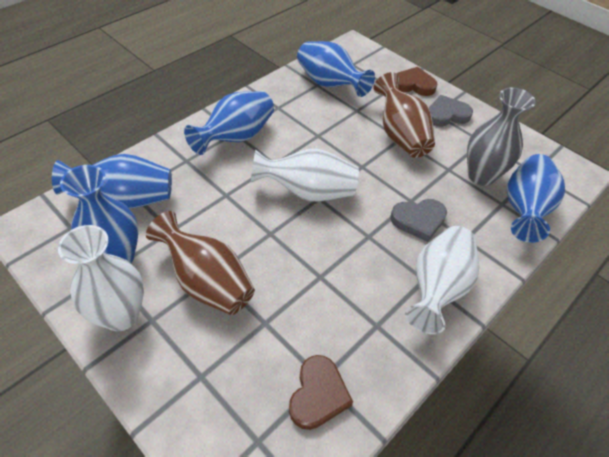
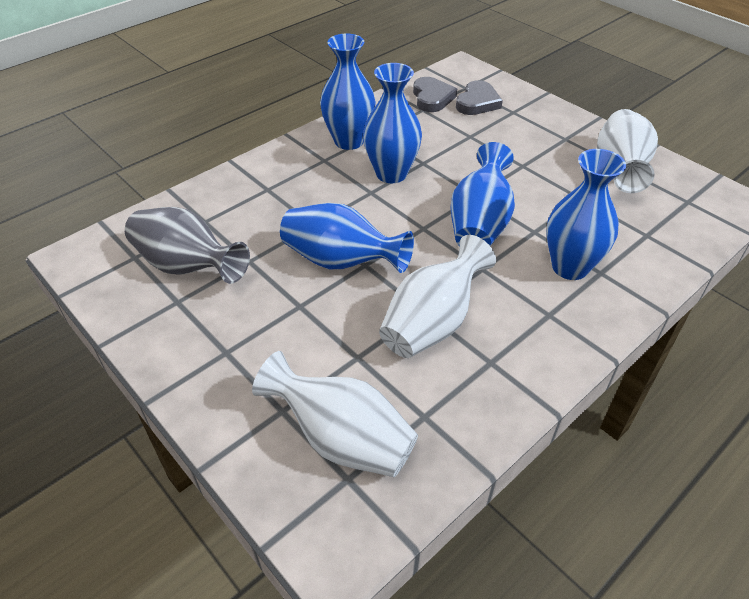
brown heart: [289,355,353,430] [397,67,438,96] = 2 -> none = 0
brown vase: [146,211,255,315] [374,72,435,158] = 2 -> none = 0

